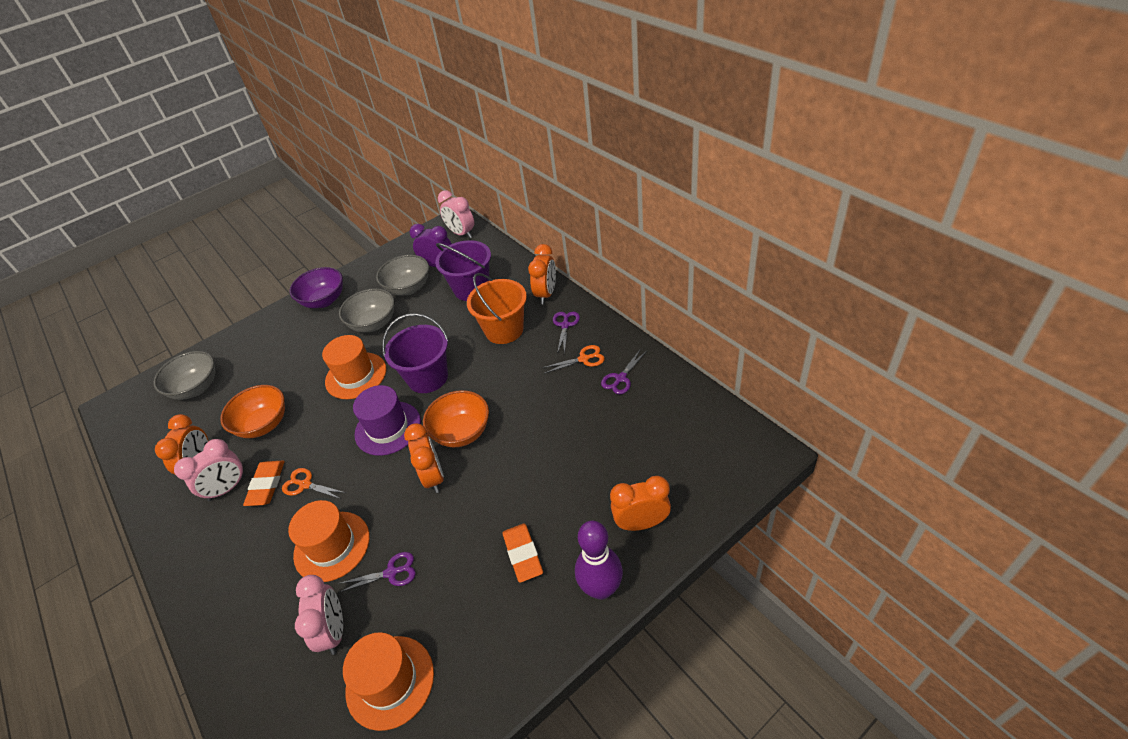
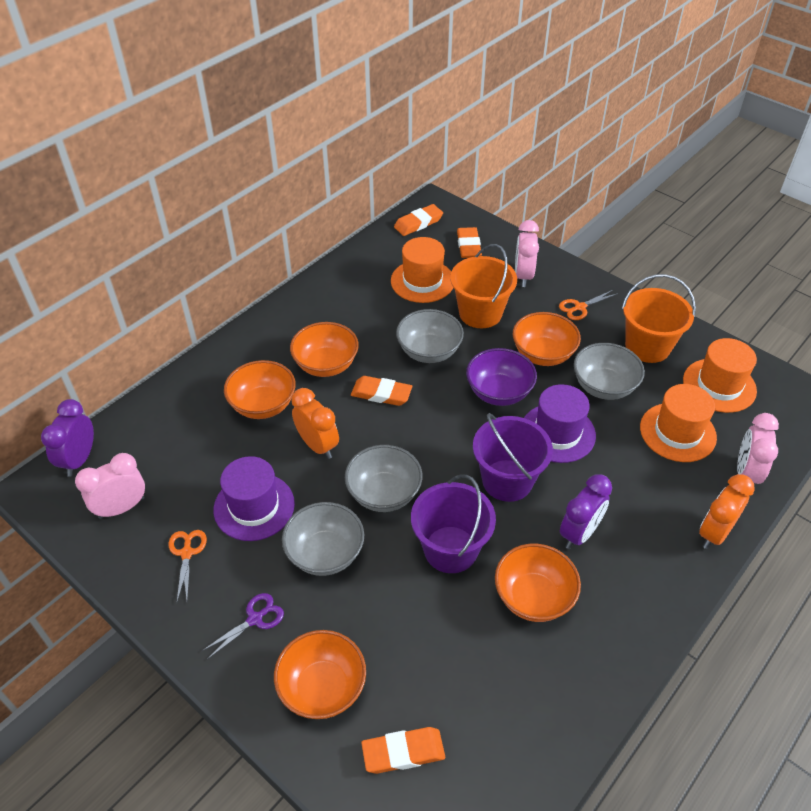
grey bowl: [154,351,216,400] [339,288,395,333] [376,255,429,296] = 3 -> [282,502,364,576] [345,445,423,512] [396,309,464,363] [574,343,645,400] = 4
orange bowl: [220,385,285,438] [423,390,489,447] = 2 -> [224,360,296,419] [274,630,366,719] [290,322,359,377] [495,544,581,622] [513,312,581,366] = 5
orange bucket: [467,273,527,344] = 1 -> [450,244,517,328] [622,274,696,363] = 2
orange clock: [155,414,208,475] [404,423,444,493] [528,244,556,304] [610,476,671,531] = 4 -> [291,388,339,459] [699,474,755,549] = 2
orange eraser: [243,460,285,506] [502,523,543,583] = 2 -> [351,376,412,406] [361,727,445,774] [394,204,443,236] [457,227,482,258] = 4
purple bowling pin: [575,521,623,600] = 1 -> none = 0
purple clock: [410,224,452,267] = 1 -> [41,399,94,477] [560,474,612,549] = 2
purple hat: [353,385,421,456] = 1 -> [213,456,295,541] [524,384,596,463] = 2
purple scissors: [338,552,416,592] [553,312,580,354] [601,350,646,394] = 3 -> [201,593,284,659] = 1

